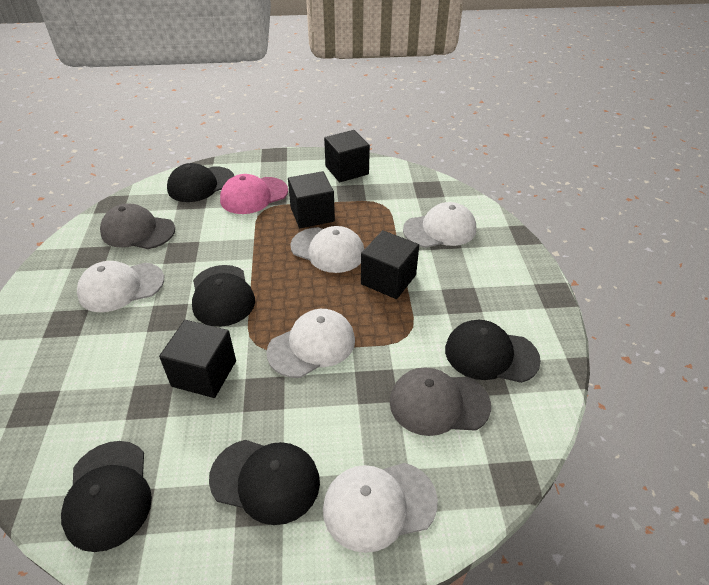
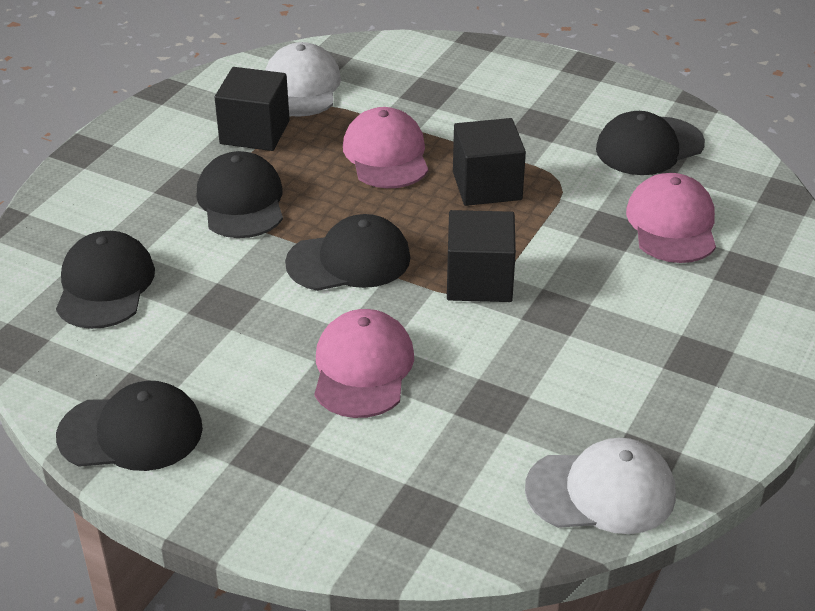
black cube: [159,320,236,398] [288,171,335,228] [324,130,370,182] [361,230,419,299] = 4 -> [215,67,290,151] [447,210,516,302] [453,118,526,206] = 3
grey cap: [100,204,175,249] [390,367,491,436] = 2 -> none = 0
pink cap: [220,174,288,214] = 1 -> [314,309,414,418] [343,107,428,188] [626,173,716,263] = 3
white cap: [77,261,164,312] [266,309,355,378] [290,226,364,273] [323,463,438,553] [403,202,476,248] = 5 -> [265,42,341,117] [525,438,676,534] = 2

